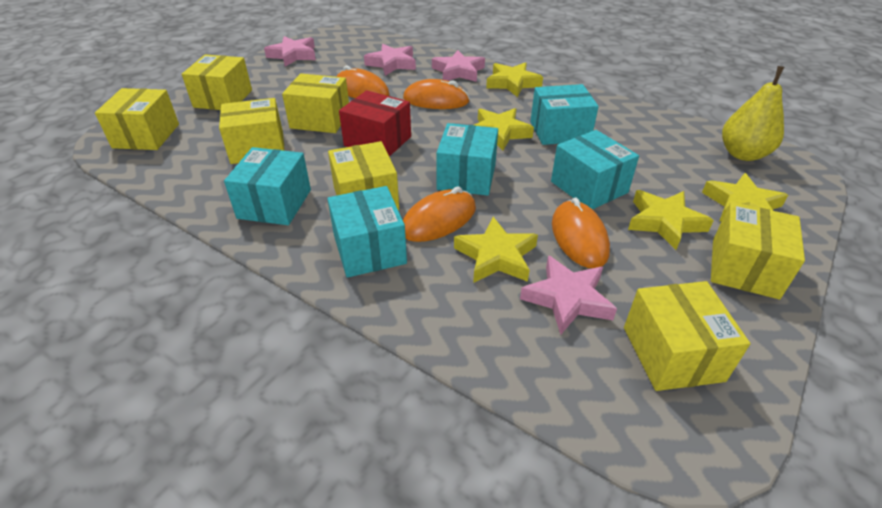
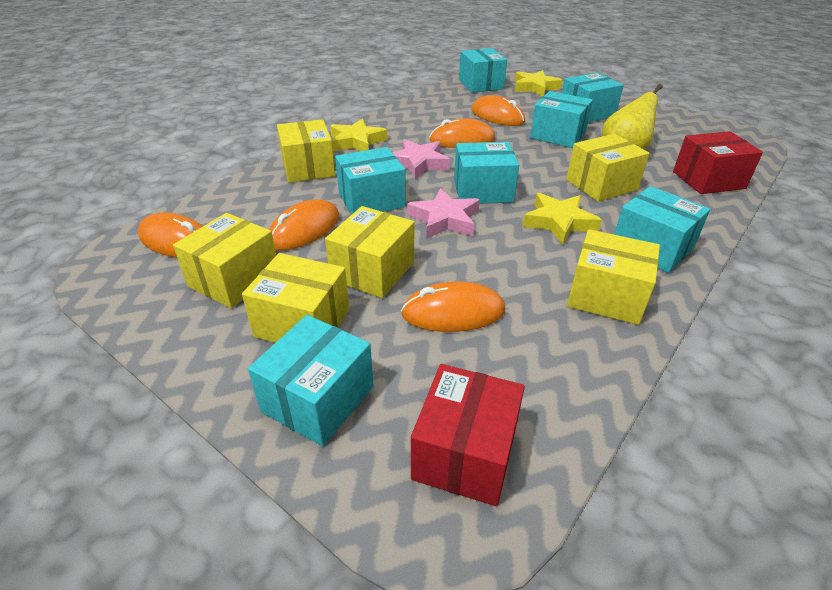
orange mouse: [336,66,389,98] [403,79,470,109] [403,186,476,242] [552,197,610,268] = 4 -> [138,212,203,258] [269,199,340,250] [401,282,505,332] [429,119,495,148] [471,95,525,126] = 5
pink star: [264,36,316,67] [364,44,416,76] [432,50,485,82] [520,255,617,335] = 4 -> [392,139,450,179] [407,188,480,239] = 2
red box: [339,90,411,157] = 1 -> [411,364,525,506] [673,131,763,194] = 2
turquoise box: [224,147,311,225] [327,186,407,278] [436,123,498,196] [531,84,599,145] [551,130,639,209] = 5 -> [248,315,373,446] [335,147,406,215] [454,142,519,204] [459,48,507,93] [530,91,593,148] [562,73,624,123] [614,186,710,273] = 7
yellow box: [95,88,179,150] [182,54,252,110] [219,98,284,164] [282,73,349,133] [328,141,399,210] [624,281,751,391] [711,202,805,299] = 7 -> [173,213,276,308] [242,253,349,343] [277,119,335,183] [325,206,414,298] [566,134,650,201] [567,229,660,325] = 6
yellow star: [454,217,538,283] [474,108,534,151] [486,62,543,97] [628,190,714,250] [702,173,788,222] = 5 -> [330,119,387,152] [515,70,562,96] [523,193,602,245] = 3

